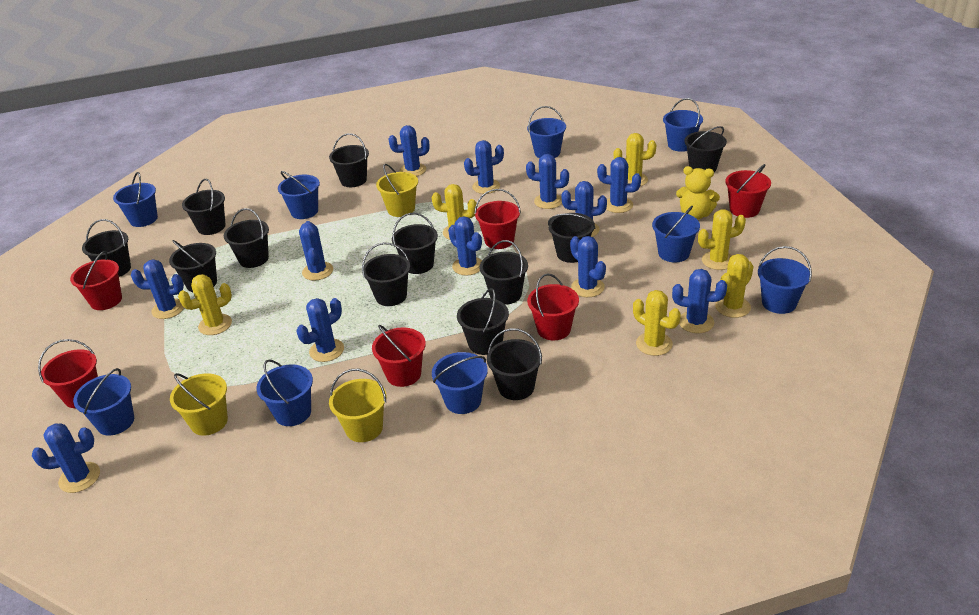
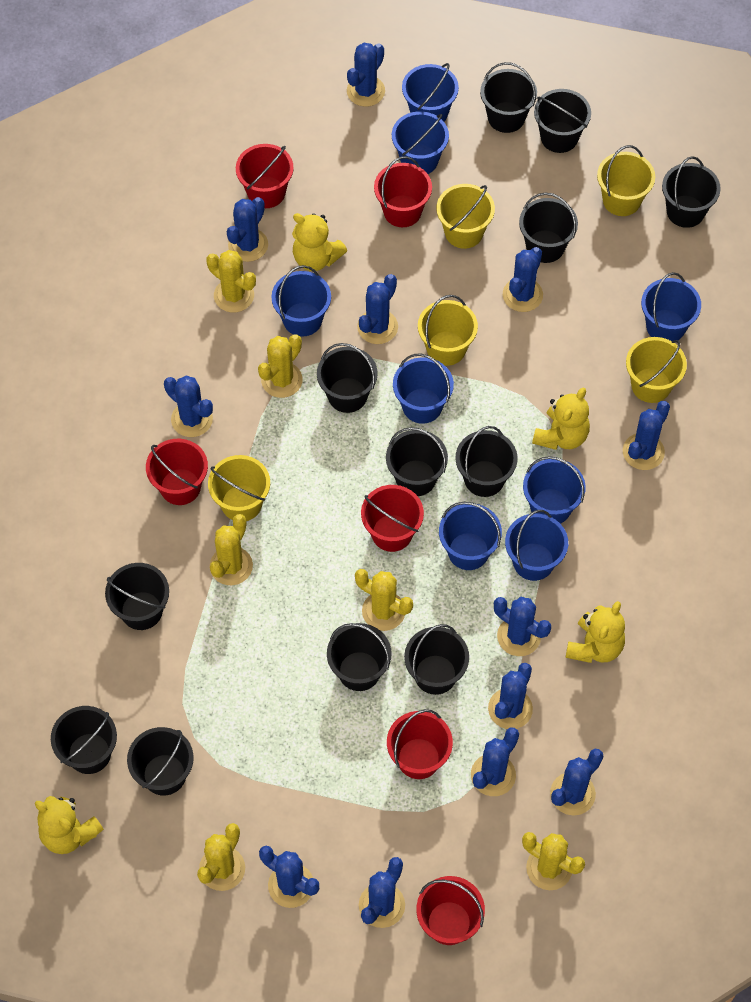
blue bucket: [73,368,134,436] [113,172,158,227] [256,360,313,426] [278,171,320,219] [432,352,488,414] [527,106,566,158] [652,206,700,262] [663,98,703,152] [758,246,812,314] = 9 -> [271,265,331,337] [392,111,449,174] [393,353,454,424] [402,63,459,122] [439,502,502,570] [505,510,568,581] [523,456,586,524] [641,272,701,341] = 8
yellow bucket: [170,373,228,436] [329,369,386,442] [376,164,418,217] = 3 -> [208,455,270,521] [418,295,478,366] [436,184,495,249] [597,145,655,216] [626,337,687,403] = 5
yellow teddy bear: [676,166,720,220] = 1 -> [35,796,104,854] [292,213,347,271] [532,387,590,450] [565,601,625,663] = 4

